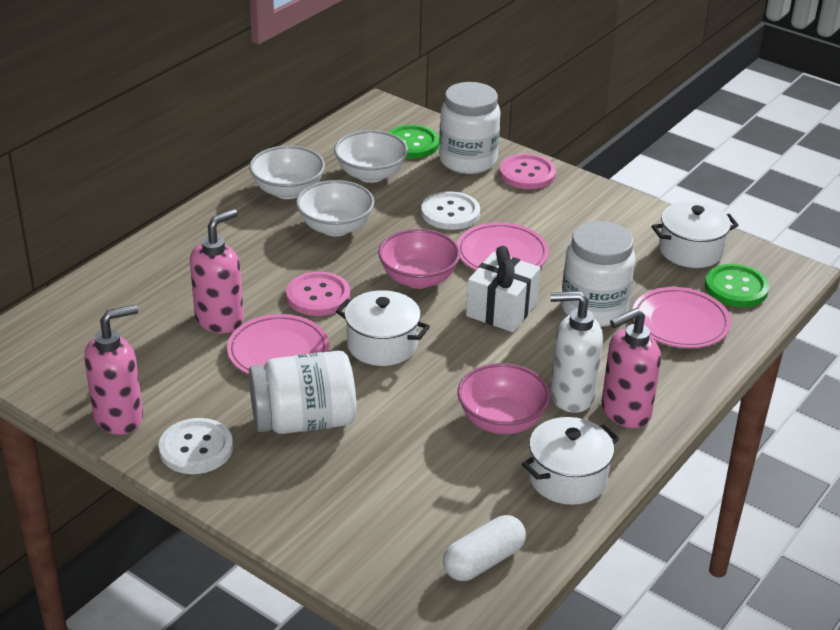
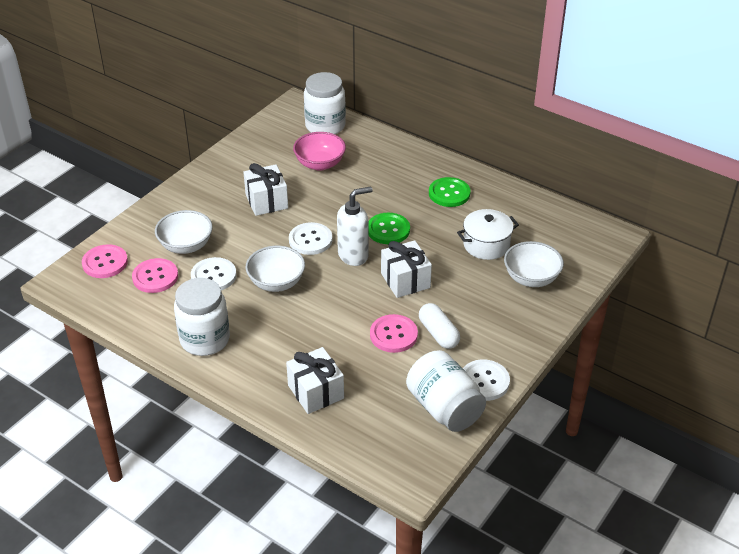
pink bowl: [378,229,460,289] [457,363,550,434] = 2 -> [293,132,346,171] = 1
pink button: [286,272,350,316] [499,154,556,189] = 2 -> [82,244,128,278] [132,258,178,293] [370,314,418,353] = 3
pink plate: [227,314,329,374] [457,222,549,270] [633,287,731,348] = 3 -> none = 0
pink soap dispenser: [84,305,143,435] [190,209,244,333] [601,308,661,428] = 3 -> none = 0
white button: [159,418,233,474] [421,191,480,230] = 2 -> [191,257,237,290] [289,222,332,255] [463,359,510,401] = 3
white gift: [466,246,540,332] = 1 -> [243,163,288,216] [286,347,344,414] [381,240,432,298] = 3
white pot: [336,290,430,366] [522,417,619,505] [652,201,739,268] = 3 -> [457,209,519,260] = 1

